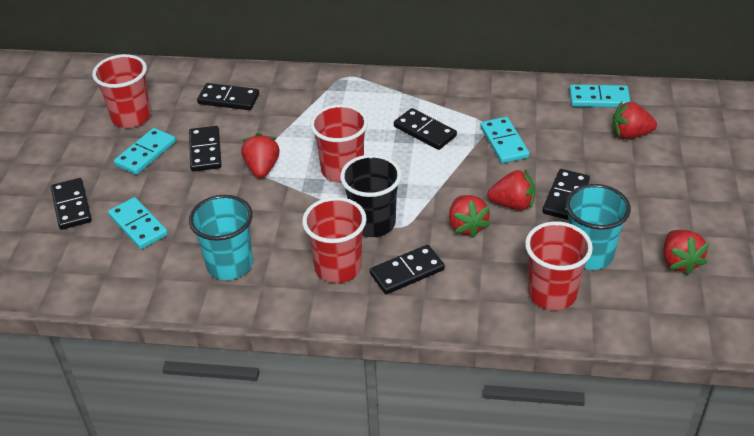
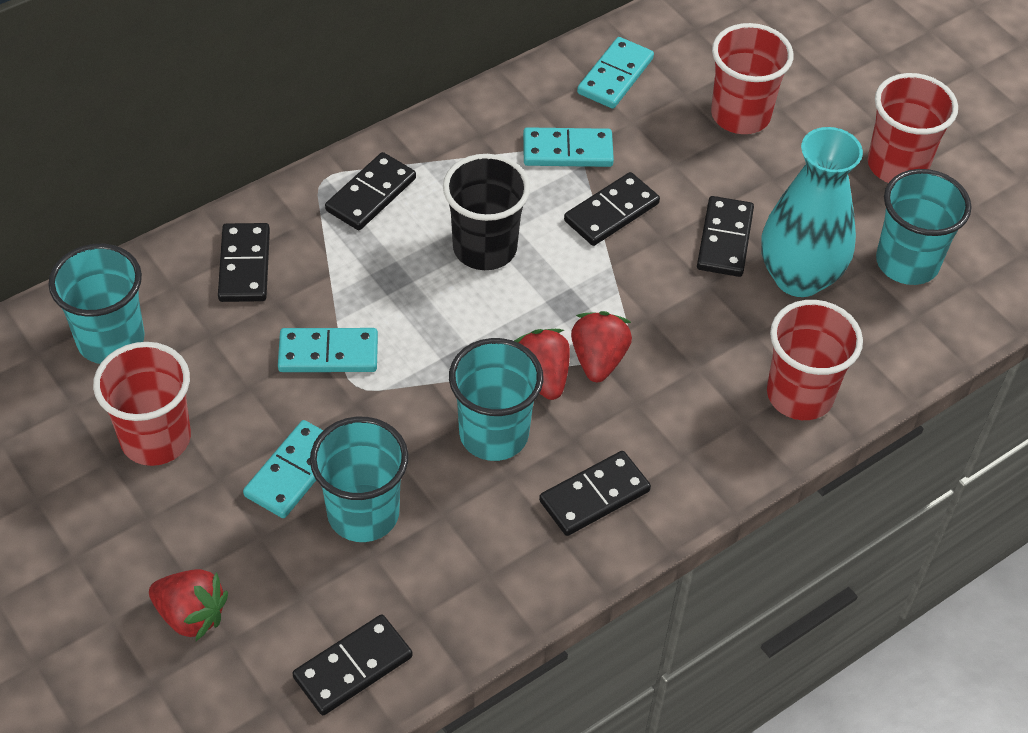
red strawberry: [241,133,280,178] [449,195,490,238] [487,170,535,210] [612,101,657,139] [664,230,709,275] = 5 -> [149,569,228,641] [514,329,570,400] [571,311,632,382] = 3
turquoise cup: [189,195,253,280] [565,184,631,270] = 2 -> [48,244,145,364] [310,417,408,542] [449,338,543,461] [876,169,972,285] = 4
turquoise vase: none = 0 -> [761,127,863,297] = 1

